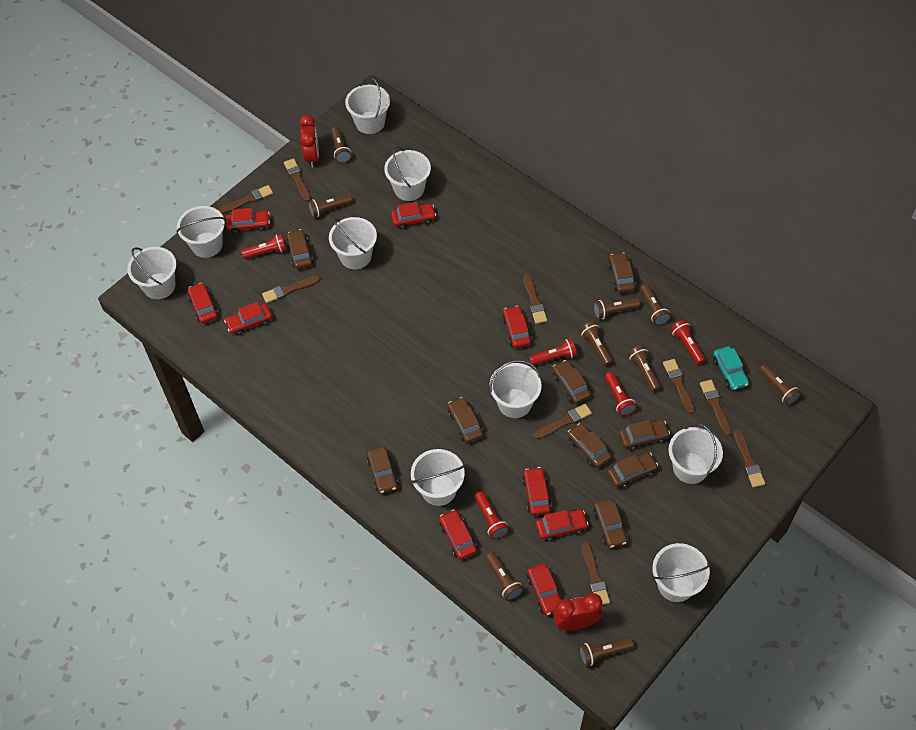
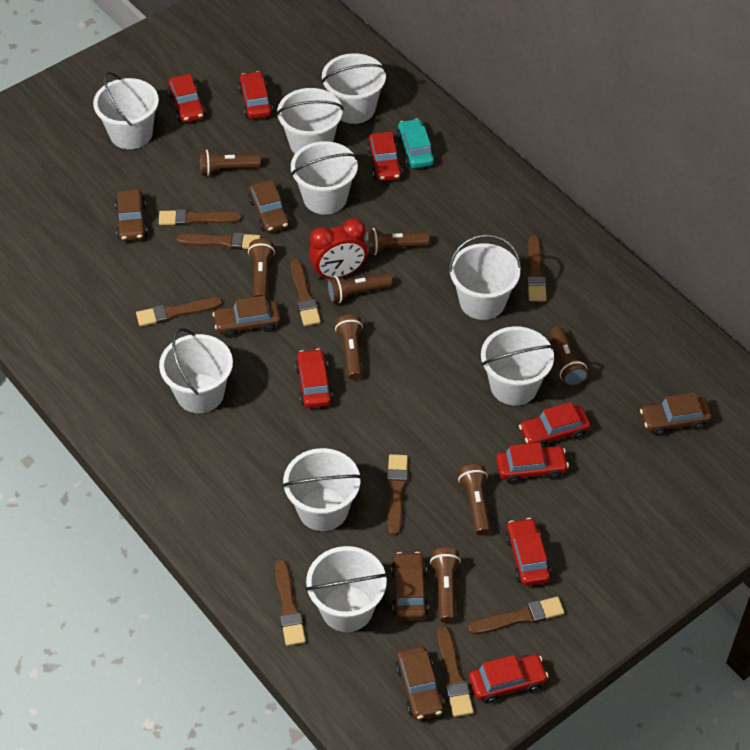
brown car: [286,229,313,269] [367,446,398,494] [448,397,483,443] [552,360,591,404] [568,423,611,468] [593,499,627,548] [607,452,658,488] [608,252,636,293] [619,420,670,451] = 9 -> [115,189,148,241] [213,296,281,338] [248,180,290,232] [391,552,429,620] [395,646,444,720] [640,392,712,436] = 6
brown flashlight: [308,194,352,218] [331,127,352,163] [485,552,524,601] [579,637,633,666] [580,321,613,366] [593,298,640,319] [628,345,661,392] [640,284,671,326] [759,364,801,406] = 9 -> [200,150,261,176] [248,239,275,299] [327,273,392,303] [335,315,363,380] [365,228,429,255] [430,548,461,623] [458,464,491,536] [550,326,588,386] = 8
red car: [188,282,218,324] [224,302,272,335] [226,208,270,234] [391,202,436,229] [439,509,477,560] [502,306,532,348] [522,467,552,516] [527,563,562,615] [535,509,589,541] = 9 -> [168,74,206,123] [238,71,273,119] [295,348,333,408] [367,132,403,181] [469,654,549,704] [496,442,569,484] [505,518,551,586] [519,402,591,448] = 8
red clock: [299,115,319,167] [553,593,602,631] = 2 -> [309,218,368,280] = 1
red flashlight: [241,234,287,259] [475,491,509,539] [529,339,577,365] [605,372,637,416] [670,320,706,365] = 5 -> none = 0

